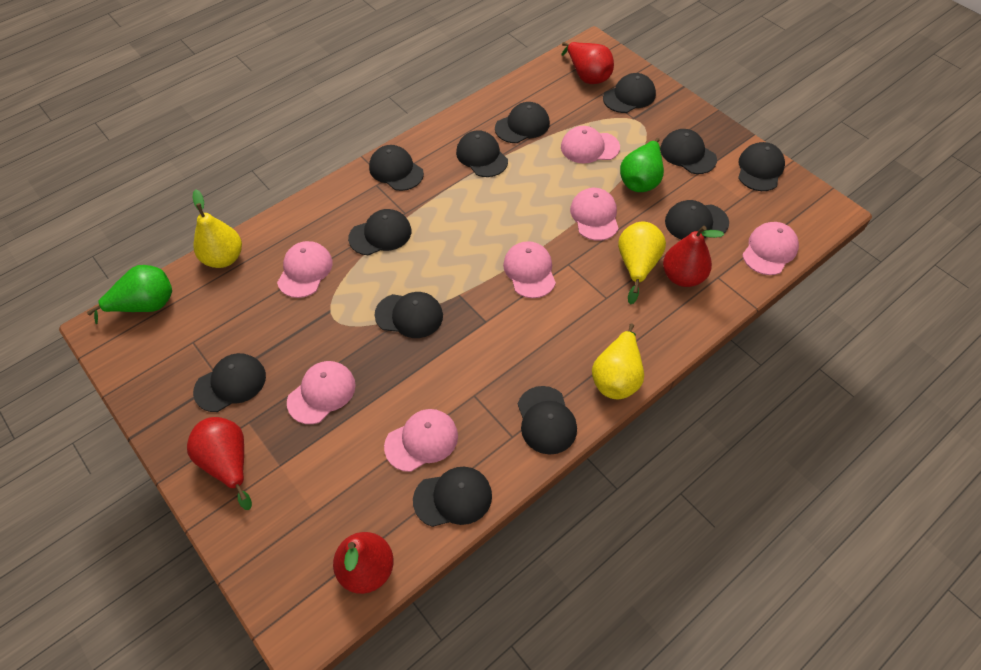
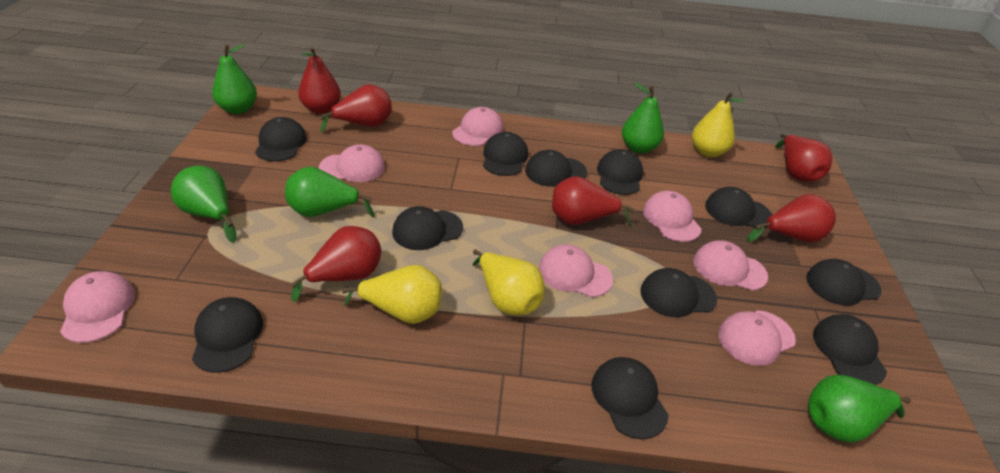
black cap: [193,353,266,412] [348,209,411,255] [369,145,424,191] [374,292,443,338] [413,467,492,527] [456,130,508,177] [495,102,550,143] [518,386,577,455] [603,73,656,113] [660,129,717,174] [665,200,729,240] [738,142,785,191] = 12 -> [192,297,263,373] [255,117,307,161] [392,206,463,250] [483,132,528,176] [525,150,587,187] [591,357,669,439] [597,149,643,195] [640,268,717,317] [705,187,772,228] [806,259,882,306] [813,314,887,385] = 11
green pear: [87,265,172,324] [620,138,664,192] = 2 -> [171,166,237,243] [212,44,257,114] [285,167,375,217] [622,82,664,154] [808,375,911,442] = 5
red pear: [187,417,252,510] [333,532,394,594] [562,42,614,84] [663,226,724,287] = 4 -> [290,226,381,302] [298,46,341,114] [320,84,392,132] [552,176,635,227] [747,194,836,242] [775,134,832,182] = 6

